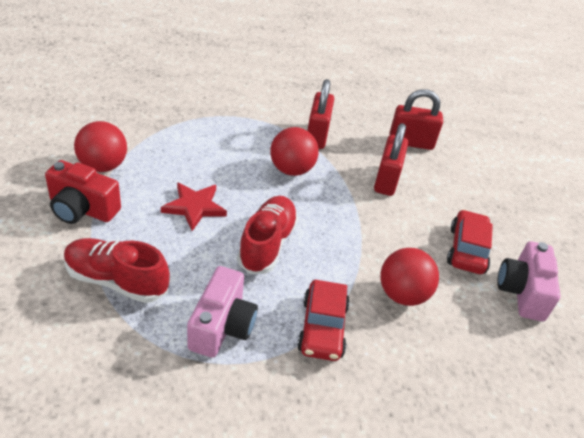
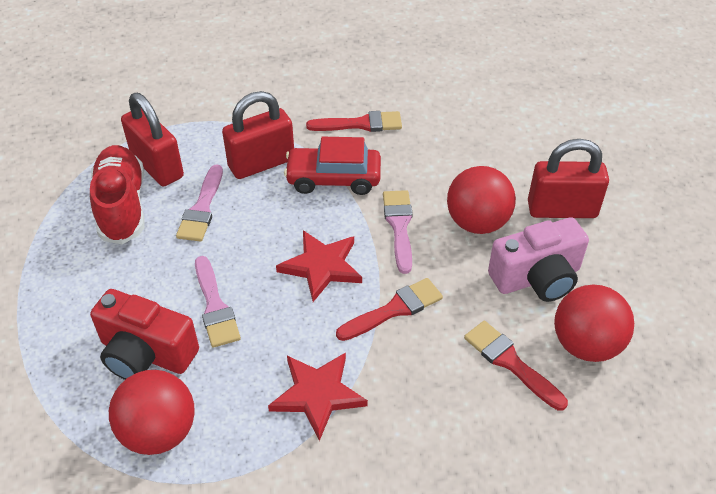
pink brush: none = 0 -> [176,165,223,242] [195,256,241,348] [383,190,413,274] = 3
pink camera: [187,266,258,358] [497,241,561,322] = 2 -> [488,217,589,302] = 1
red brush: none = 0 -> [306,111,402,132] [336,278,443,341] [464,321,568,411] = 3
red car: [297,280,350,361] [447,209,493,274] = 2 -> [284,137,381,195] = 1
red shoe: [64,238,170,303] [237,196,298,274] = 2 -> [90,145,144,244] = 1
red star: [161,182,227,231] = 1 -> [268,352,368,441] [276,230,362,302] = 2

